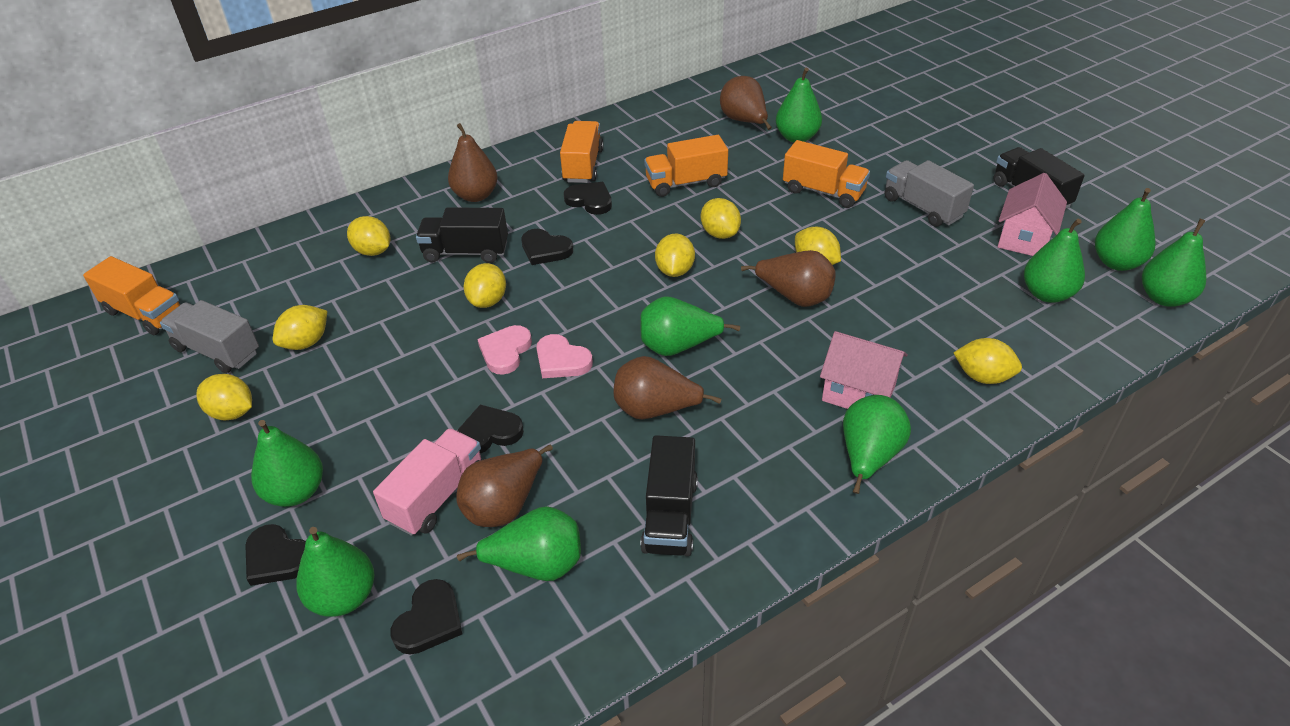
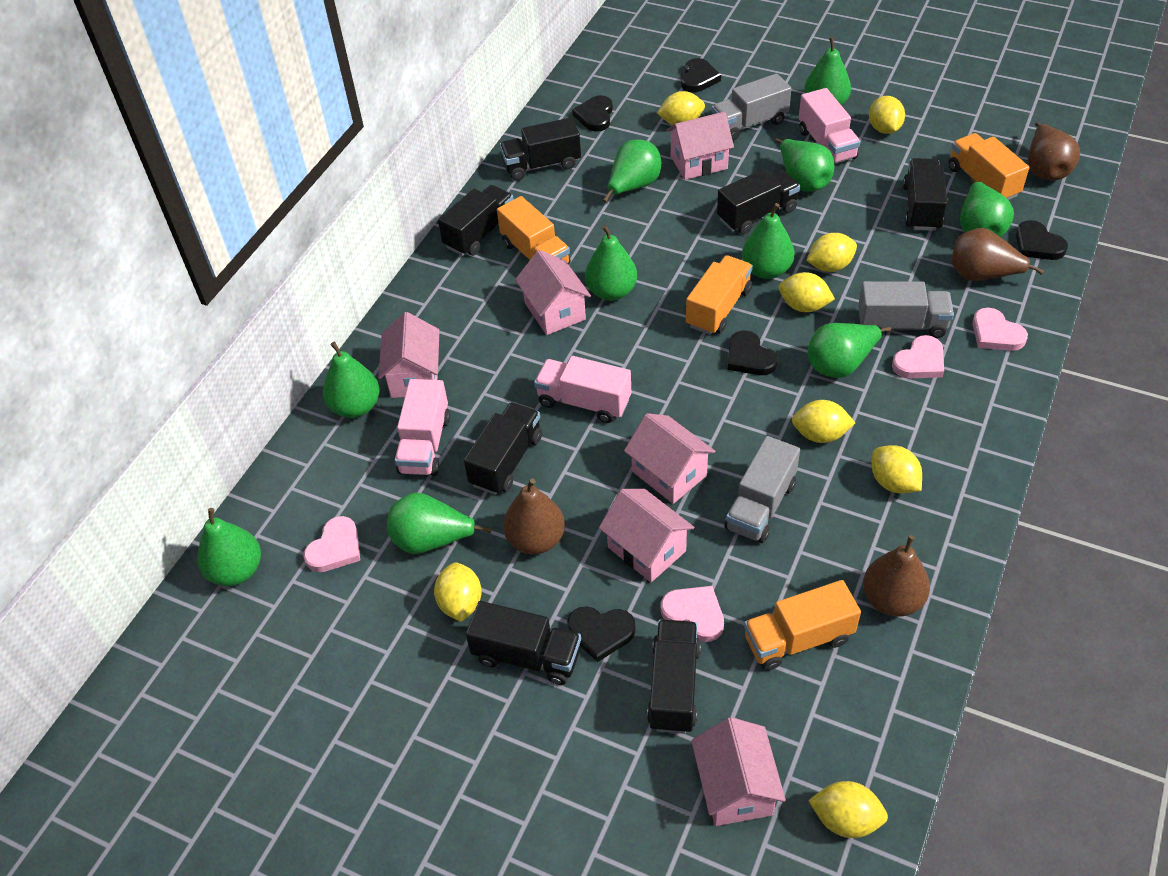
black truck: [416,207,508,263] [640,435,698,556] [993,147,1085,208] = 3 -> [438,185,514,256] [464,402,542,495] [466,601,581,685] [500,117,581,181] [647,620,701,734] [717,169,800,234] [903,158,947,231] = 7
brown pear: [448,123,498,202] [456,444,553,527] [613,356,721,419] [720,76,772,130] [741,250,836,307] = 5 -> [503,478,565,554] [863,535,930,617] [951,228,1044,281] [1028,122,1080,181] = 4
green pear: [251,420,323,507] [296,527,374,617] [457,506,581,581] [640,297,740,356] [776,67,822,142] [843,395,911,494] [1024,219,1085,303] [1095,188,1156,271] [1142,219,1206,307] = 9 -> [197,508,261,586] [323,342,380,418] [387,492,492,554] [585,225,637,301] [603,139,661,202] [742,203,794,279] [775,138,834,191] [804,37,851,106] [808,323,891,378] [960,179,1014,237] = 10
grey truck: [160,300,259,373] [884,160,974,227] = 2 -> [712,73,791,141] [724,436,800,543] [858,281,954,338] = 3
pink heart: [477,325,532,375] [536,334,593,378] = 2 -> [304,516,360,572] [661,586,724,642] [892,335,944,379] [972,308,1028,351] = 4
pink house: [820,331,908,409] [997,173,1067,256] = 2 -> [378,312,440,398] [515,250,591,335] [599,489,695,582] [624,413,715,504] [666,112,734,180] [691,717,786,826] = 6
pink truck: [373,428,481,536] = 1 -> [395,379,450,476] [534,356,631,423] [799,88,860,164] = 3

